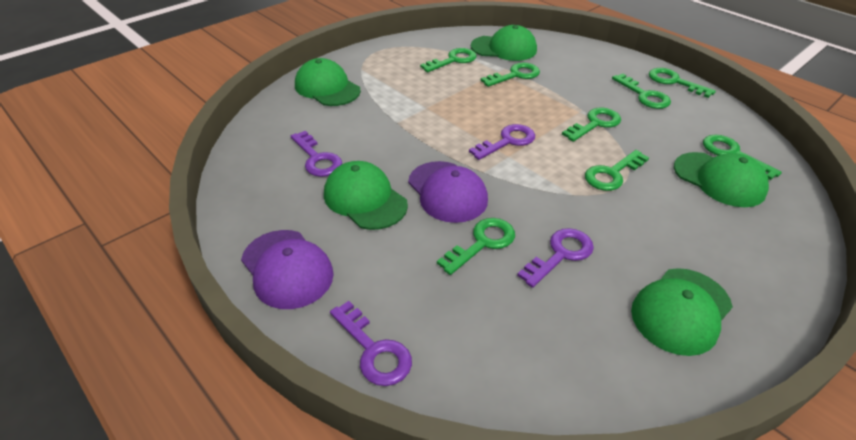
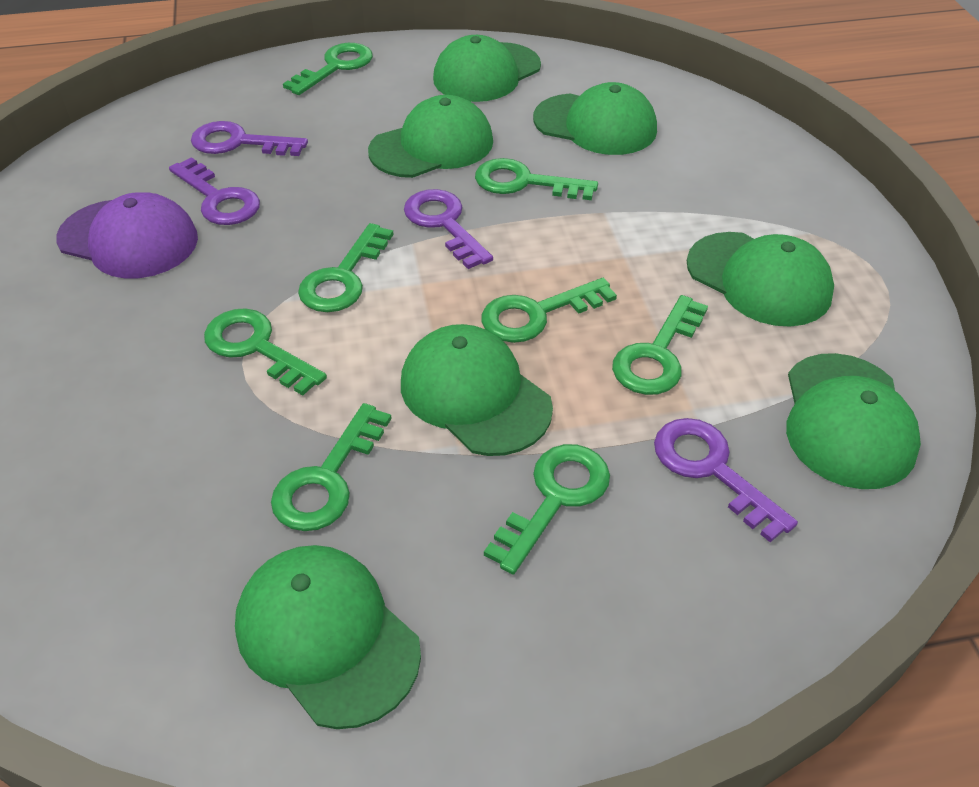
green cap: [295,58,361,106] [324,161,408,230] [471,25,537,61] [631,268,733,356] [674,152,769,207] = 5 -> [235,545,421,729] [368,95,493,178] [401,324,553,456] [433,35,541,102] [533,82,657,155] [687,232,834,327] [786,353,921,489] = 7
purple cap: [241,230,334,309] [408,161,488,223] = 2 -> [56,192,198,278] = 1

